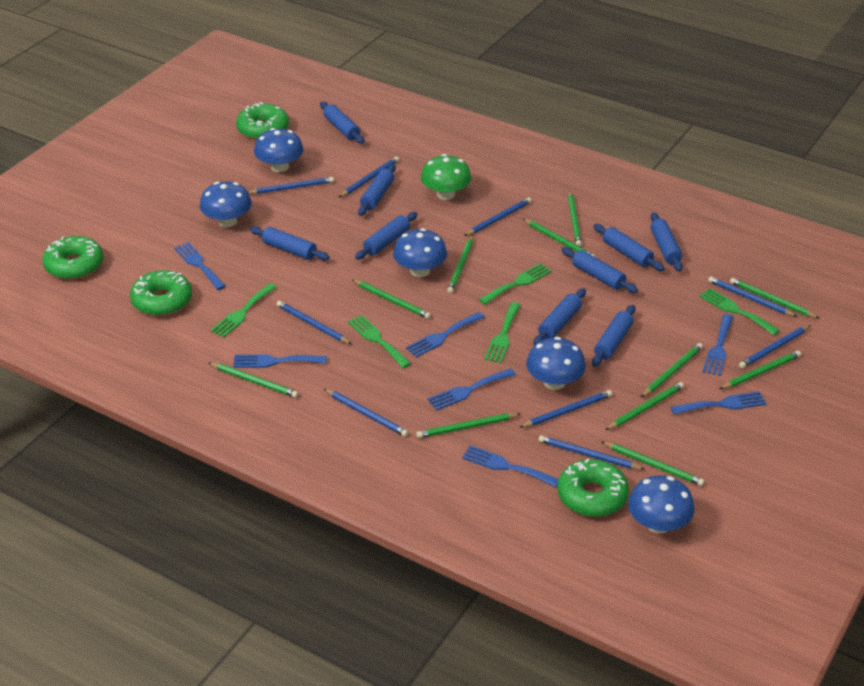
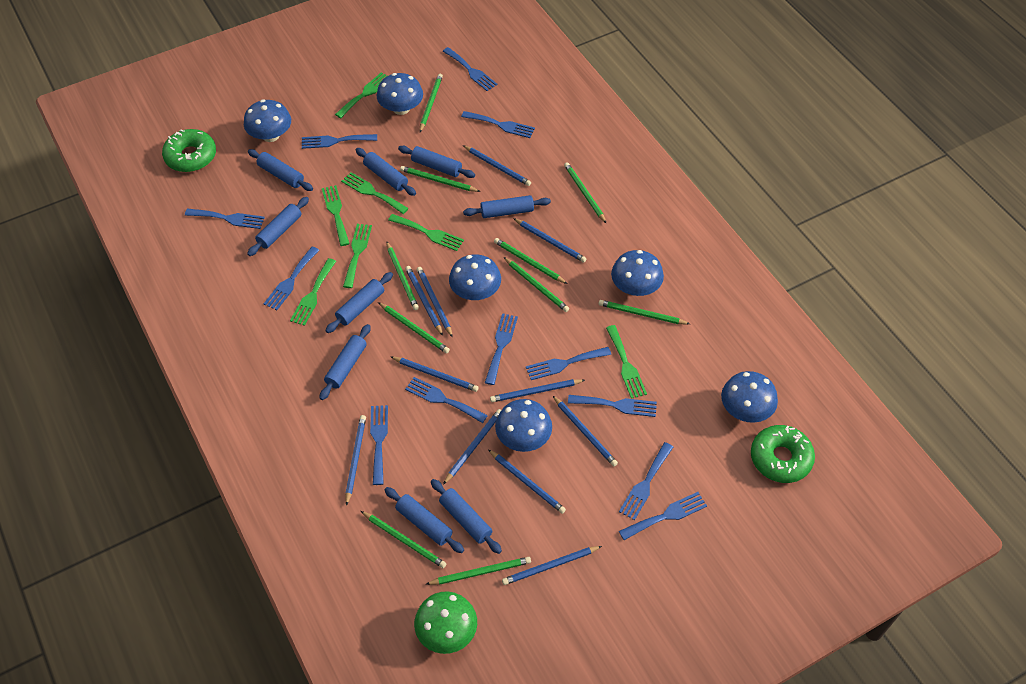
blue fork: [174,242,226,290] [233,354,327,368] [406,312,485,358] [427,368,516,411] [462,445,558,487] [671,391,767,415] [703,314,733,376] = 7 -> [185,209,265,229] [264,247,319,310] [302,134,377,149] [370,405,388,485] [405,377,488,423] [443,47,497,91] [461,111,535,138] [485,313,518,385] [526,347,611,380] [568,395,657,417] [619,442,673,520] [619,492,707,540] = 12
blue mushroom: [200,182,252,227] [254,128,304,172] [393,228,447,277] [526,337,586,390] [628,475,695,534] = 5 -> [244,99,291,142] [377,73,423,115] [449,254,501,300] [495,399,552,452] [611,250,664,296] [721,371,778,423] = 6
blue pencil: [248,177,334,194] [276,301,352,344] [324,389,408,437] [338,157,399,198] [464,197,532,236] [519,390,612,428] [538,435,645,470] [708,276,798,317] [739,325,811,368] = 9 -> [345,415,366,506] [390,356,479,392] [405,266,443,336] [417,267,453,337] [443,409,501,485] [463,145,531,186] [488,450,566,514] [490,379,585,402] [502,546,602,585] [513,218,587,263] [553,396,618,467] = 11
green donut: [43,236,103,279] [130,270,192,316] [236,102,289,140] [557,458,629,517] = 4 -> [162,129,216,172] [751,425,815,483] = 2
green fork: [210,283,277,337] [348,315,411,368] [479,263,552,305] [484,302,521,363] [699,288,780,335] = 5 -> [290,258,336,326] [322,185,350,246] [335,72,387,118] [341,172,409,214] [343,224,372,288] [388,214,464,251] [606,325,647,399] = 7
green pencil: [209,362,298,398] [352,280,431,319] [416,413,520,438] [447,235,473,294] [523,219,595,257] [568,191,582,246] [602,442,704,486] [605,382,684,430] [641,343,703,397] [720,351,801,389] [730,278,819,318] = 11 -> [361,511,446,568] [378,302,450,353] [386,241,419,310] [400,166,480,192] [420,74,443,132] [426,557,531,585] [494,238,567,284] [504,257,569,312] [564,162,607,224] [598,300,690,324] = 10

